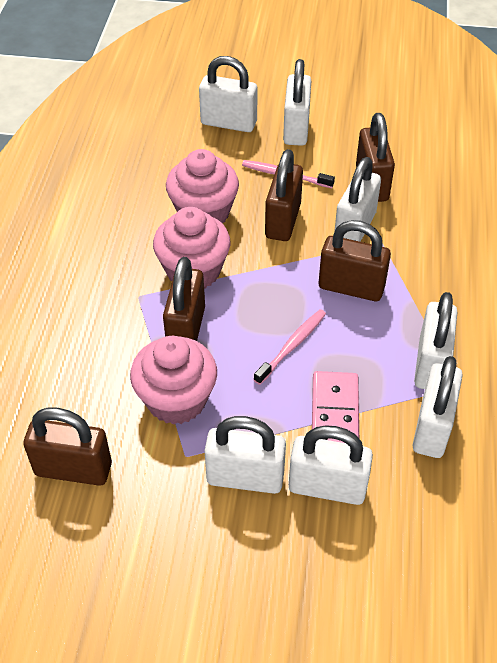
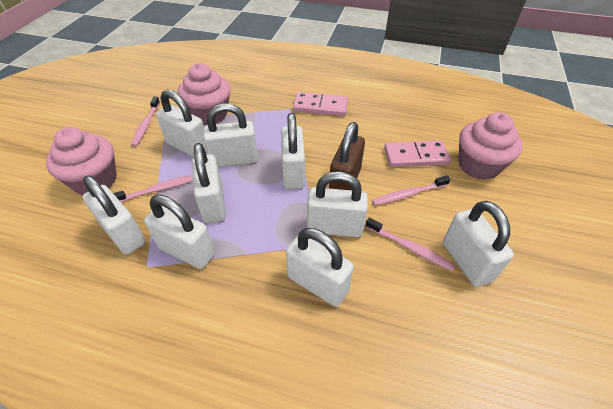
brown padlock: [23,407,112,486] [163,257,205,341] [265,149,303,241] [319,220,391,301] [356,113,395,202] = 5 -> [329,122,365,190] = 1
pink domino: [312,371,359,443] = 1 -> [293,92,348,116] [384,140,451,167] = 2
pink toothbrush: [242,160,335,188] [254,309,326,385] = 2 -> [113,175,193,202] [131,97,160,147] [365,217,455,271] [372,175,451,206] = 4
white padlock: [199,56,258,132] [204,416,286,494] [283,59,311,146] [289,425,373,505] [334,157,381,242] [413,356,463,458] [414,292,457,389] = 7 -> [82,176,146,255] [144,195,215,269] [156,90,207,157] [192,143,226,223] [203,103,258,168] [281,113,305,189] [286,228,354,307] [307,171,368,238] [443,201,514,287] = 9

